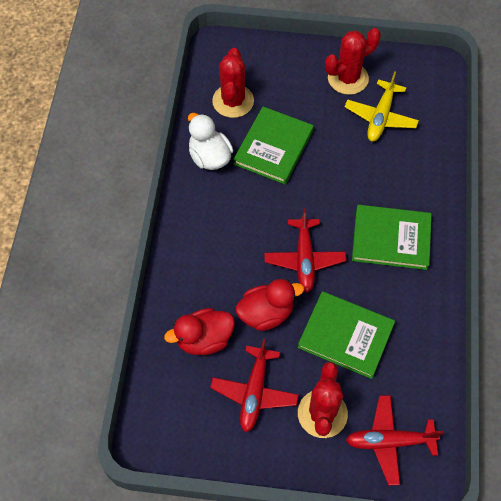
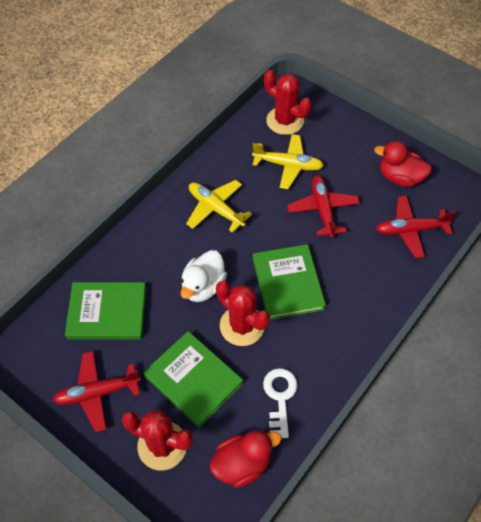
white key: none = 0 -> [263,368,298,438] = 1
yellow plane: [345,71,419,142] = 1 -> [186,180,252,233] [252,134,324,189] = 2

